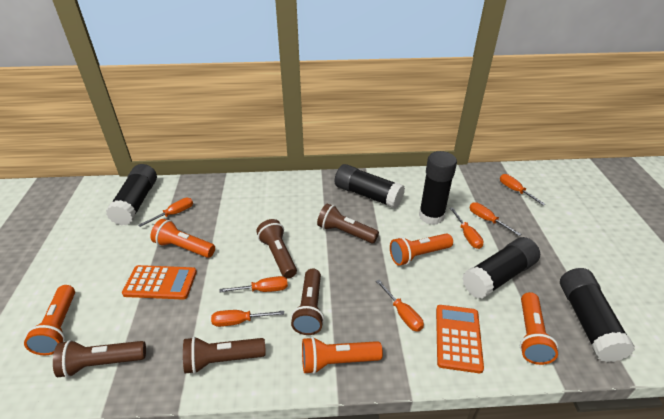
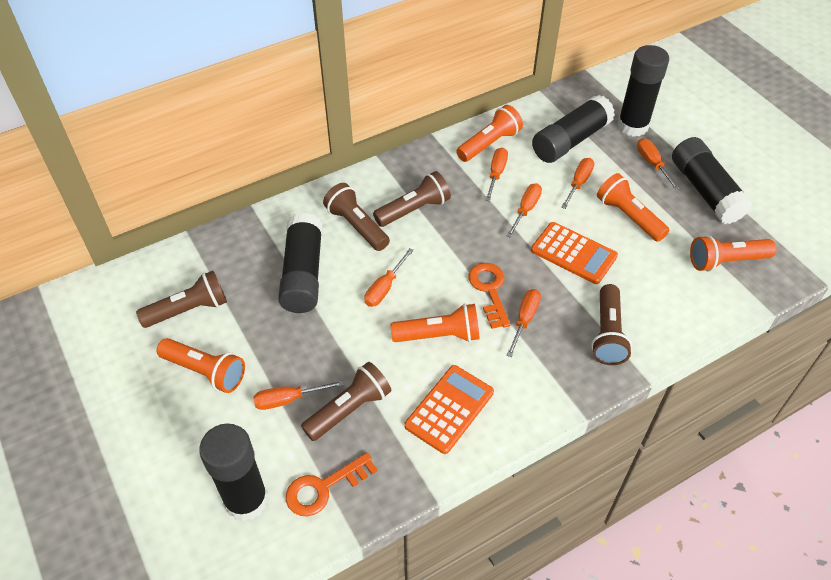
orange key: none = 0 -> [286,452,378,516] [468,263,510,329] = 2

